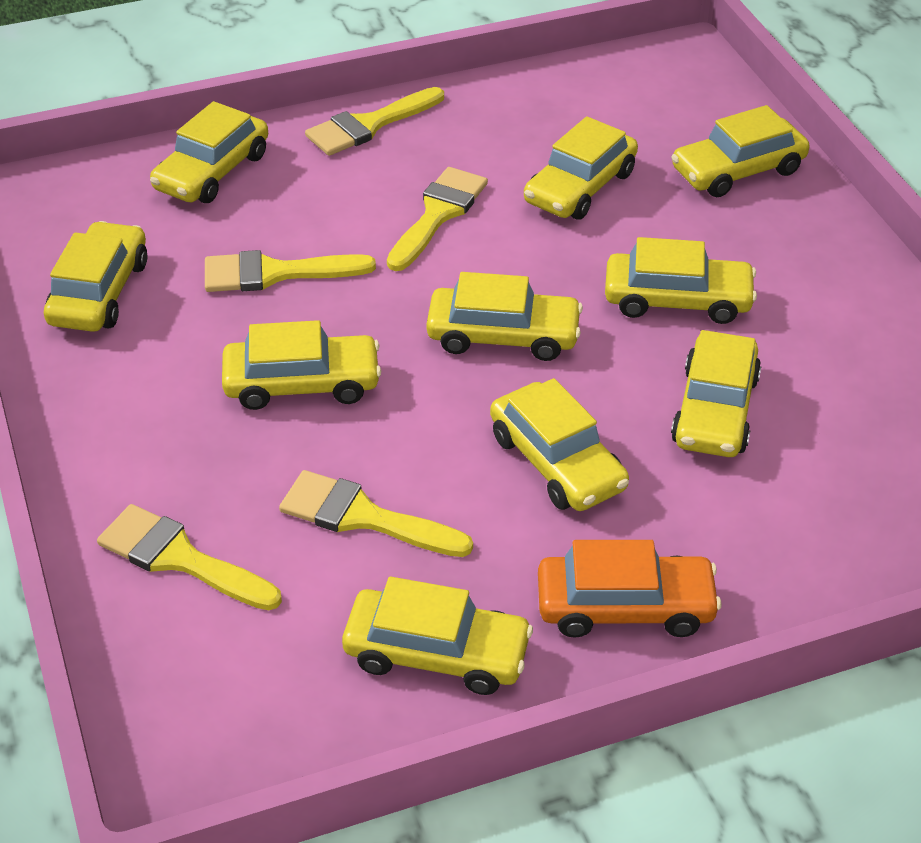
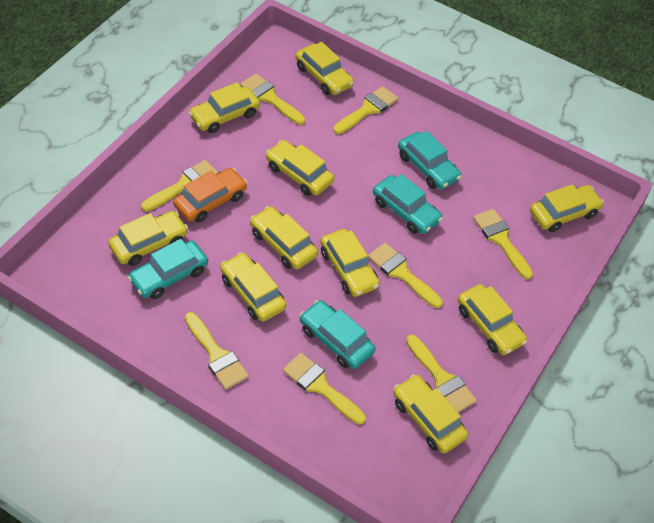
turquoise car: none = 0 -> [127,239,208,299] [300,300,376,369] [373,174,443,234] [398,131,461,190] = 4
yellow brush: [97,504,282,611] [205,250,376,292] [279,470,473,557] [305,87,444,156] [387,167,488,271] = 5 -> [141,160,218,212] [185,312,249,390] [240,74,305,125] [283,353,366,424] [333,86,398,134] [368,243,443,308] [406,335,477,413] [473,209,533,279] = 8

